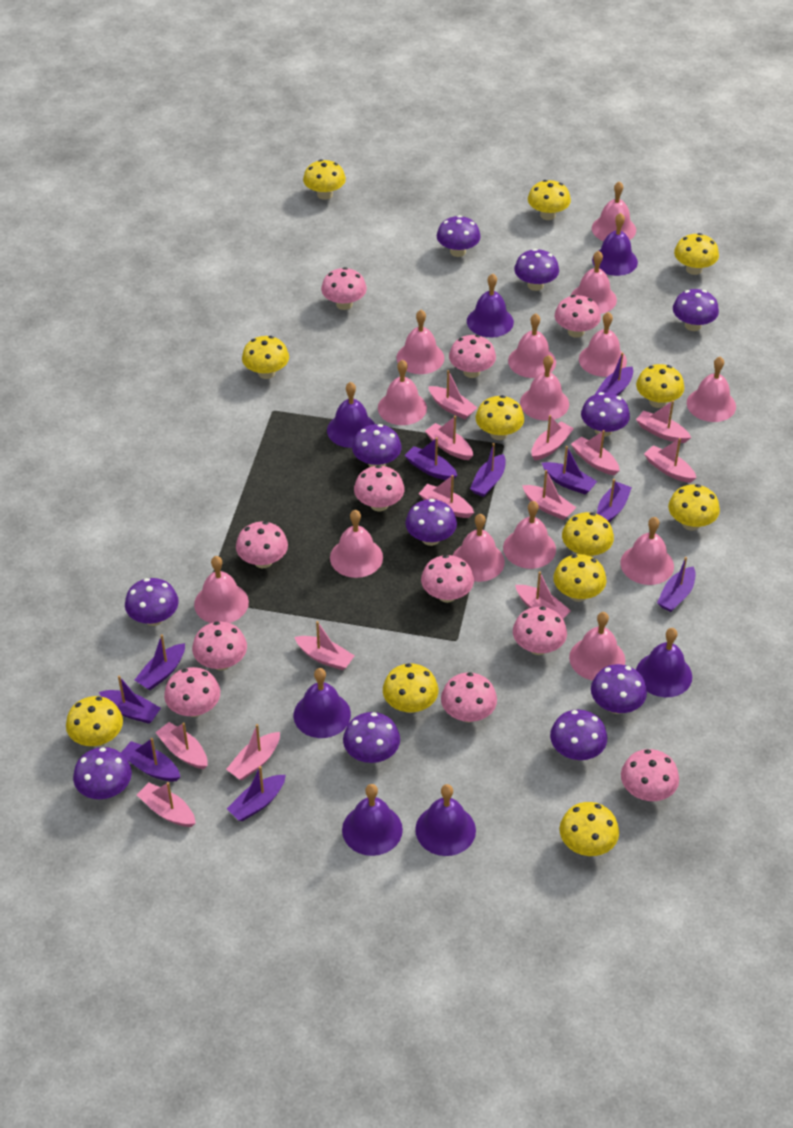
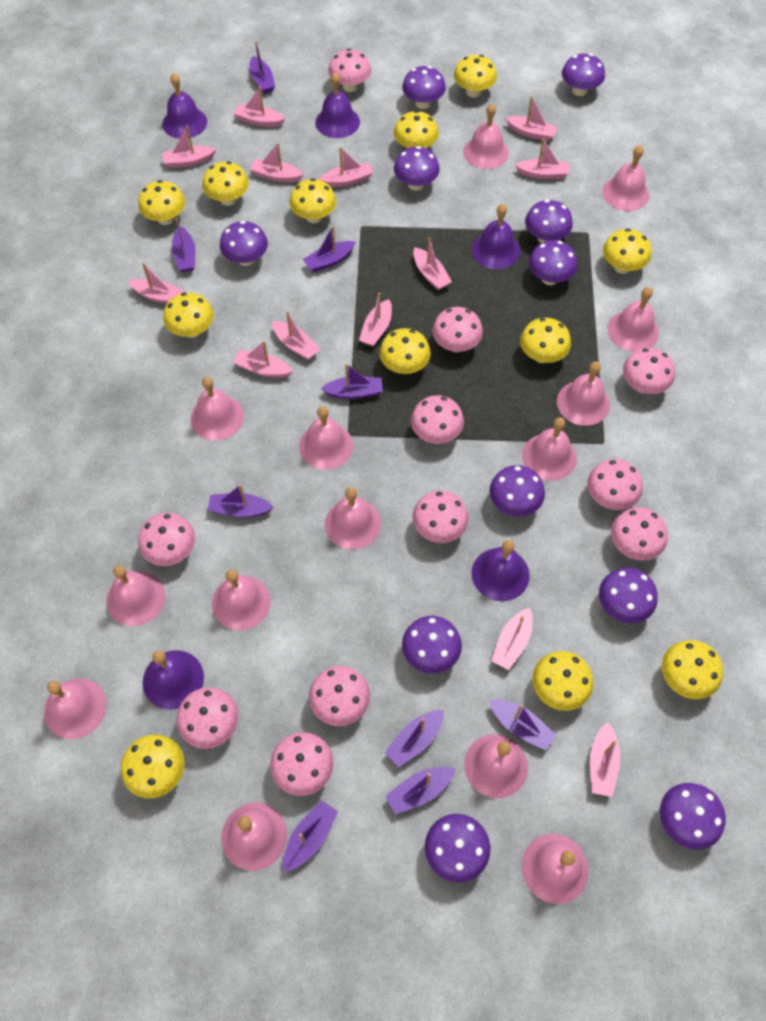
purple bell: [294,668,351,738] [327,382,375,448] [342,784,403,856] [415,784,476,856] [467,273,514,337] [592,213,638,276] [636,628,692,697] = 7 -> [143,650,204,709] [162,73,207,139] [315,72,360,138] [472,204,520,269] [472,540,530,601] = 5
purple boat: [99,675,161,724] [121,738,180,781] [135,634,185,690] [227,766,286,821] [404,437,458,480] [470,443,506,497] [542,446,597,494] [595,352,633,395] [597,479,632,522] [657,557,696,612] = 10 -> [172,218,195,272] [208,484,274,517] [250,41,275,94] [283,800,338,872] [303,226,356,273] [321,363,383,399] [385,710,444,767] [385,767,456,815] [489,699,556,751] = 9

